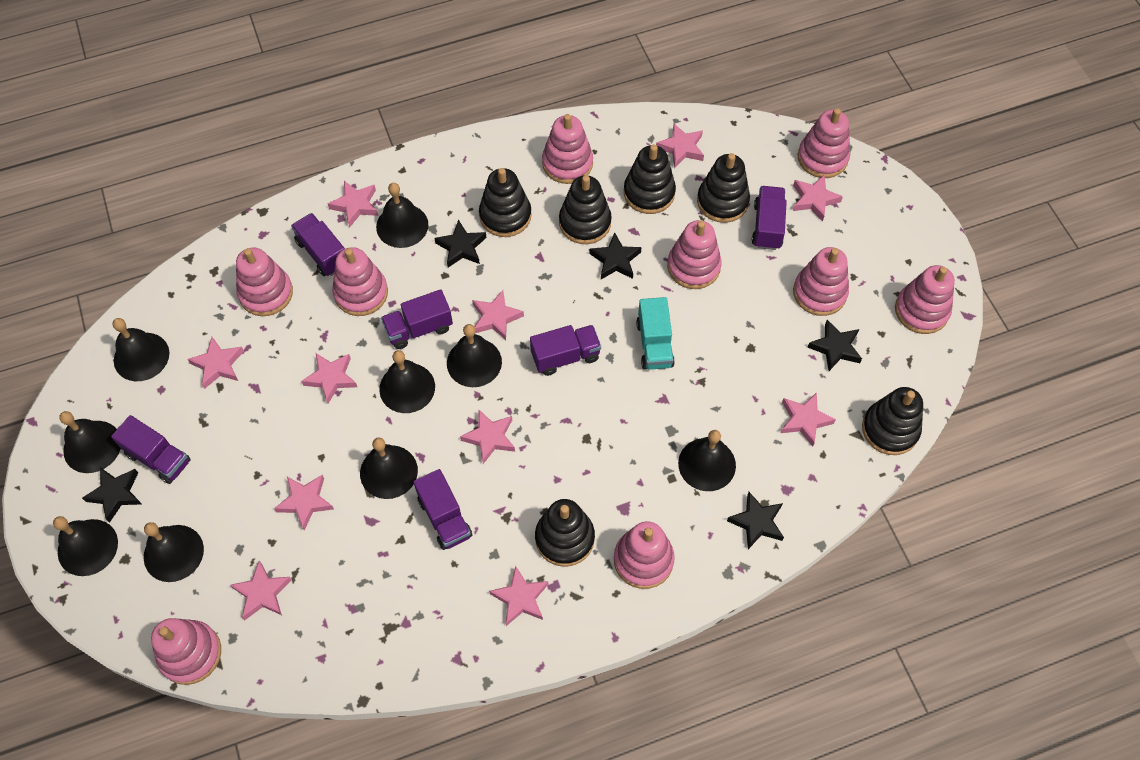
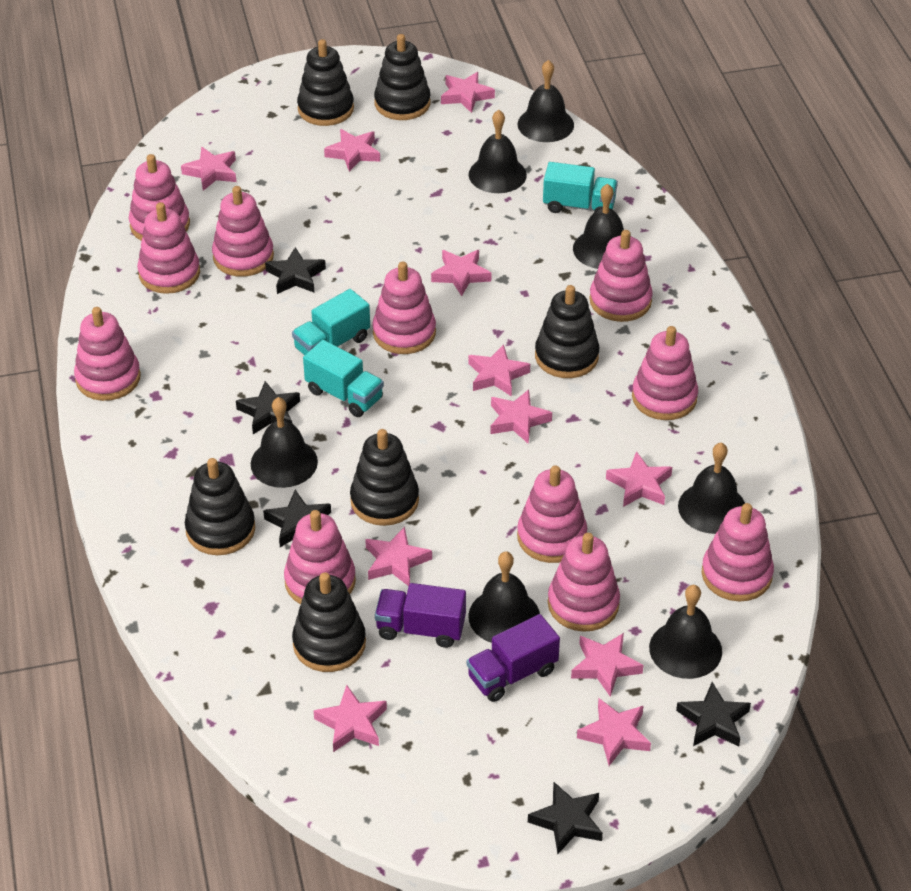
black bell: [53,516,118,576] [59,411,121,473] [112,318,169,381] [144,522,204,582] [360,437,418,499] [376,183,428,248] [379,350,435,413] [447,324,502,387] [678,430,736,491] = 9 -> [251,397,318,488] [468,551,540,643] [469,110,527,193] [518,60,574,142] [573,184,624,269] [649,585,722,679] [678,442,745,534] = 7
pink stacking toy: [151,618,221,685] [236,247,293,316] [332,247,388,316] [542,114,593,184] [614,521,675,589] [667,220,722,289] [793,247,849,316] [798,108,850,178] [895,265,955,334] = 9 -> [74,307,141,401] [129,154,190,241] [137,202,200,294] [212,186,274,277] [284,510,356,604] [372,261,436,354] [517,465,587,563] [548,533,620,632] [589,230,653,322] [632,326,698,420] [701,503,774,602] = 11
purple truck: [111,415,191,484] [291,213,345,276] [381,289,453,349] [413,469,472,550] [530,325,601,376] [752,186,787,250] = 6 -> [375,583,466,648] [467,614,560,702] = 2
turquoise truck: [636,297,675,370] = 1 -> [292,289,370,355] [303,340,384,417] [543,162,618,213] = 3

